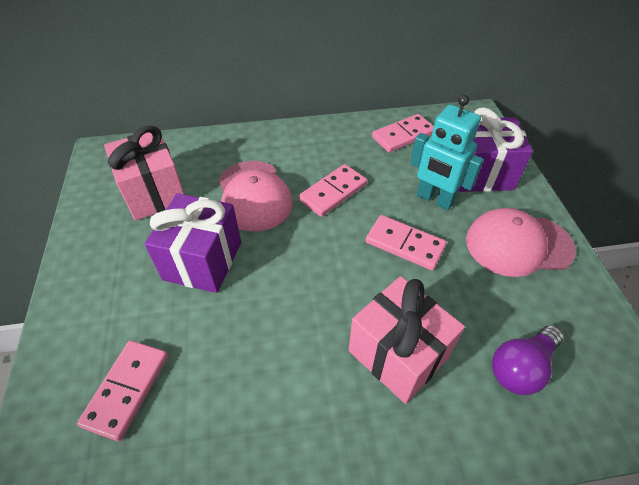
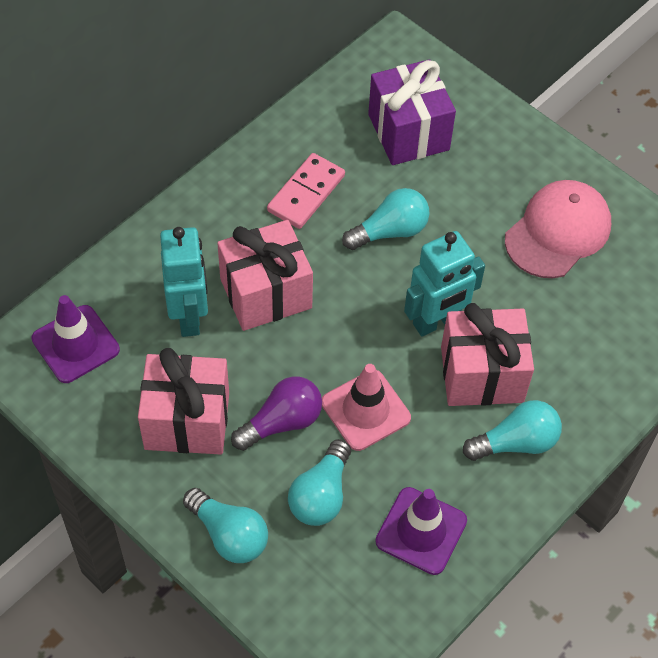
pink cap: [219,161,293,232] [466,208,576,277] = 2 -> [505,180,611,278] = 1
pink domino: [77,340,168,441] [299,164,367,217] [366,215,447,270] [372,114,434,152] = 4 -> [267,153,345,229] = 1
pink gift: [104,125,185,221] [349,276,465,404] = 2 -> [138,348,229,455] [217,220,313,331] [441,303,534,406] = 3
pink traffic cone: none = 0 -> [322,364,411,451] = 1
purple gift: [145,193,241,293] [459,107,533,192] = 2 -> [368,59,456,165] = 1
purple traffic cone: none = 0 -> [31,295,120,383] [375,487,467,575] = 2
turquoise light bulb: none = 0 -> [183,488,268,563] [288,439,351,526] [342,188,429,250] [463,400,562,461] = 4
turquoise robot: [410,95,484,210] = 1 -> [160,227,208,337] [404,231,485,337] = 2

